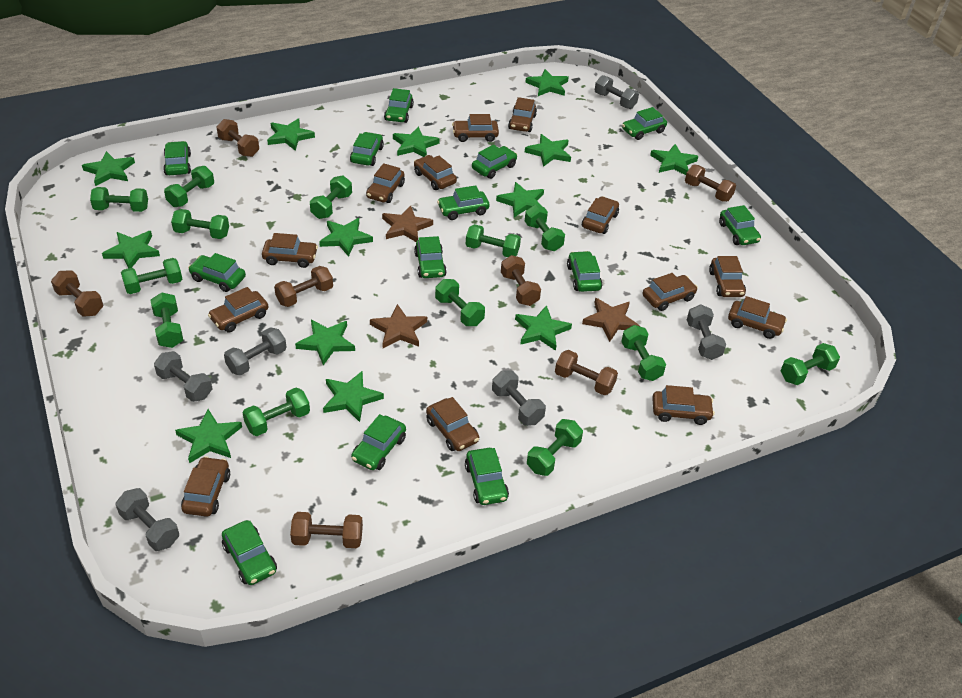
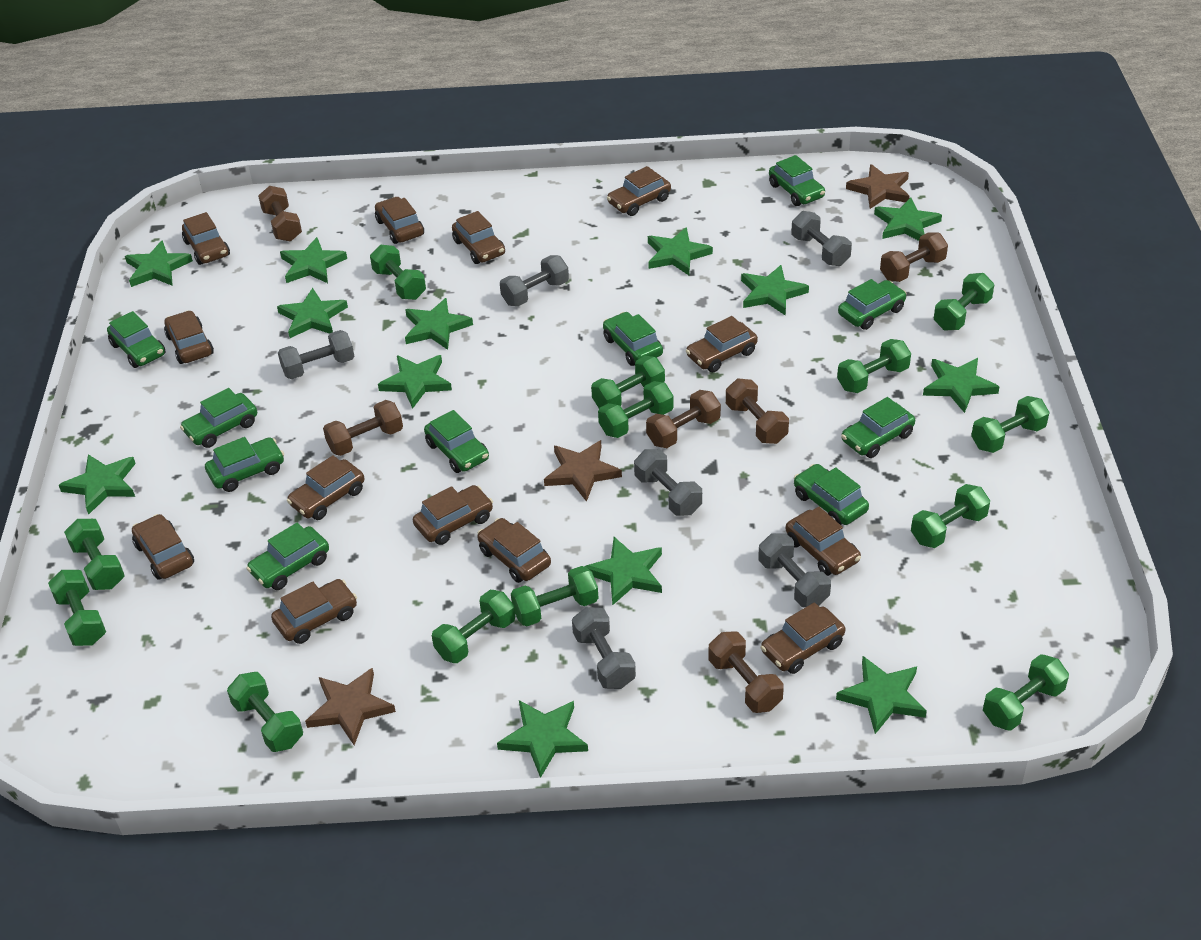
brown dumbbell: [51,270,103,317] [217,119,259,157] [274,266,333,307] [290,512,363,548] [501,255,541,306] [555,350,618,395] [685,165,736,202] = 7 -> [258,186,302,242] [323,400,403,456] [646,390,721,448] [708,631,784,713] [726,379,789,444] [880,232,948,282] = 6
green car: [163,141,191,175] [188,253,246,292] [222,520,277,585] [350,132,384,166] [351,414,406,470] [384,88,414,123] [414,236,447,278] [437,185,490,220] [465,448,509,505] [472,145,517,179] [567,251,602,292] [622,107,667,140] [719,205,761,245] = 13 -> [107,311,166,368] [180,388,257,448] [205,437,284,492] [246,523,329,590] [424,410,489,473] [603,312,663,366] [769,155,825,206] [794,464,869,525] [838,279,907,330] [841,397,915,458] = 10

